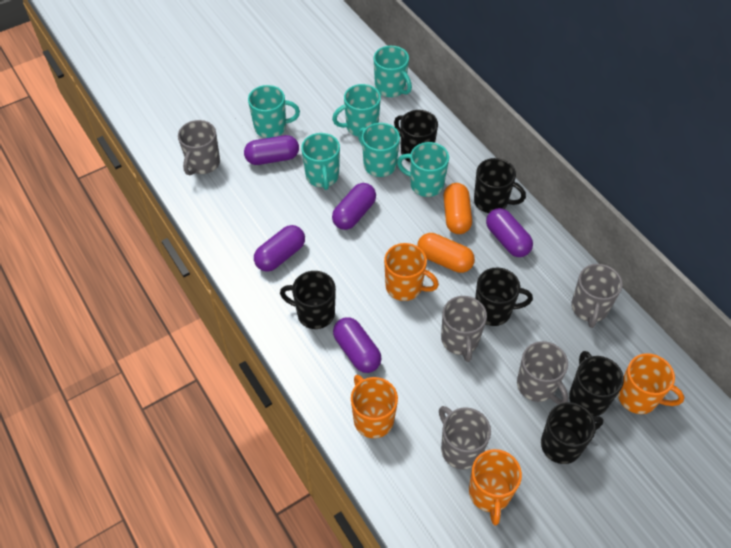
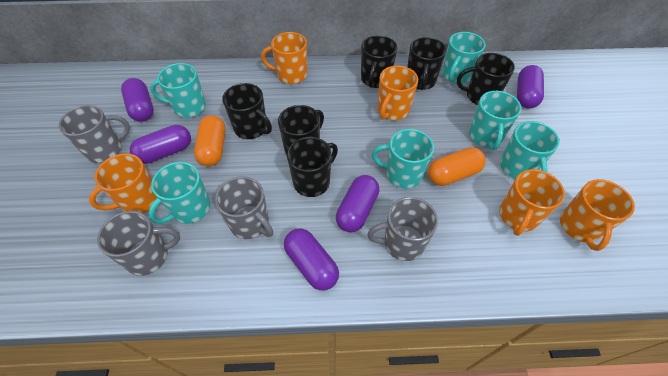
grey mug: [178,120,220,175] [439,406,491,470] [441,296,487,362] [517,341,568,404] [571,264,623,328] = 5 -> [59,105,130,163] [97,211,180,276] [215,176,273,239] [367,197,438,261] = 4
orange mug: [351,375,398,438] [384,243,439,301] [469,449,522,525] [618,353,684,414] = 4 -> [89,153,157,213] [261,32,307,84] [378,66,418,120] [499,169,565,236] [560,179,635,251] = 5

